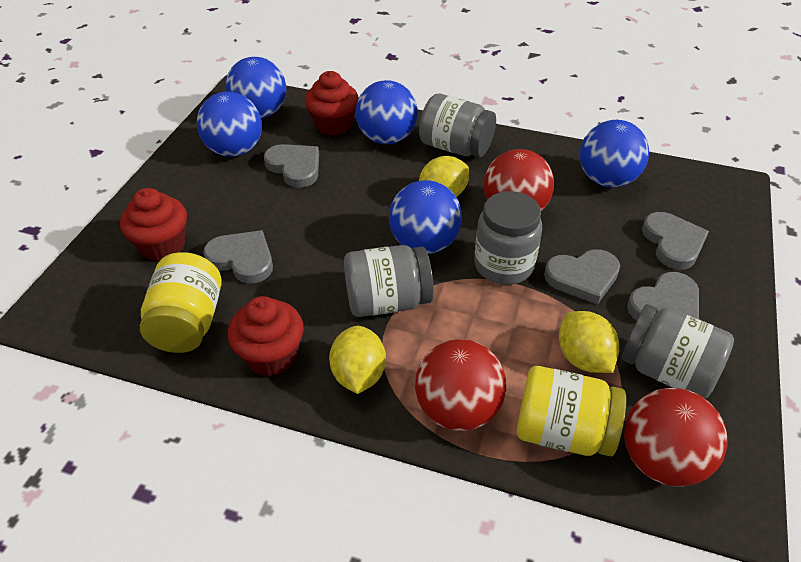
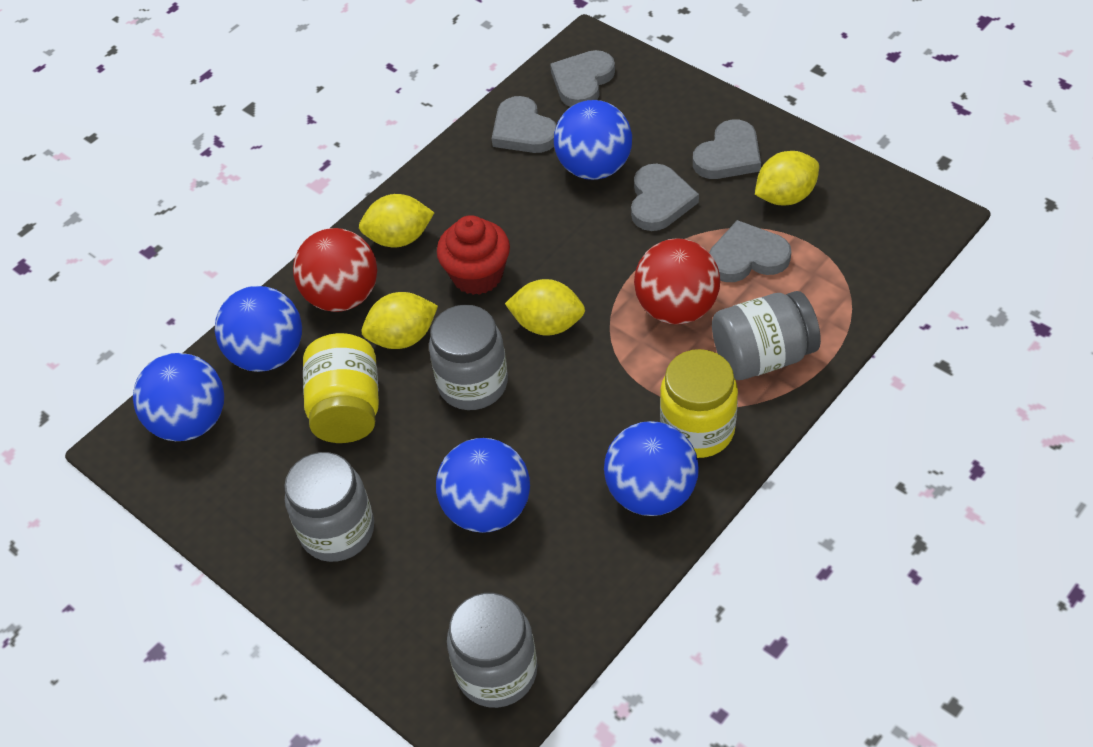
red ball: [415,339,506,431] [483,149,554,211] [624,388,728,487] = 3 -> [293,228,377,312] [634,238,720,325] = 2
red cupcake: [120,188,187,261] [228,296,304,376] [305,71,359,136] = 3 -> [437,215,510,295] = 1
yellow lemon: [329,326,386,394] [419,156,469,197] [559,311,619,373] = 3 -> [359,194,434,247] [362,292,438,349] [505,279,585,336] [755,151,819,205] = 4

